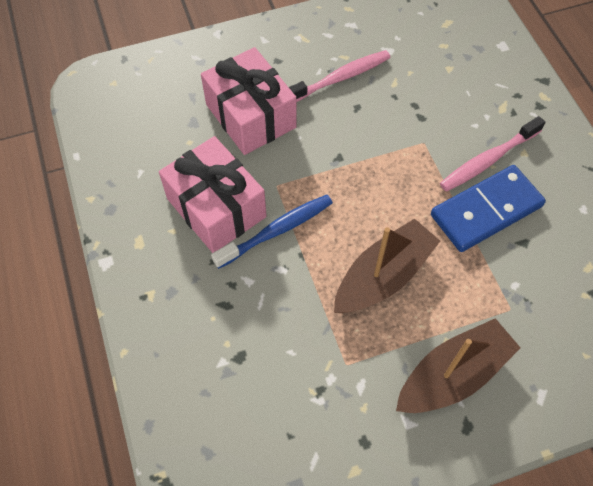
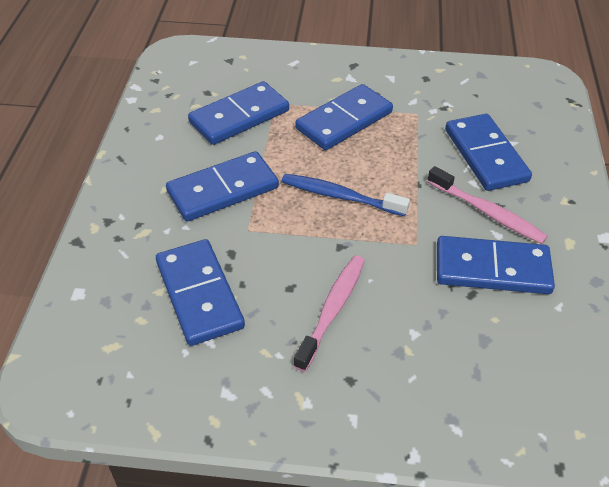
blue domino: [431,165,546,252] = 1 -> [156,239,245,346] [166,151,279,221] [188,81,289,145] [295,84,393,150] [437,236,555,294] [445,114,532,191] = 6
brown boat: [334,219,440,313] [396,318,520,413] = 2 -> none = 0
pink gift: [159,136,266,253] [201,47,297,155] = 2 -> none = 0

